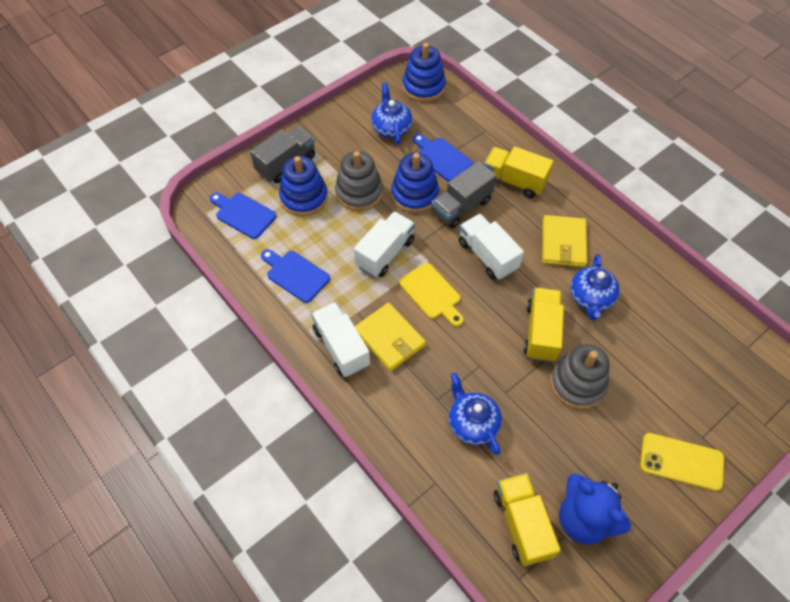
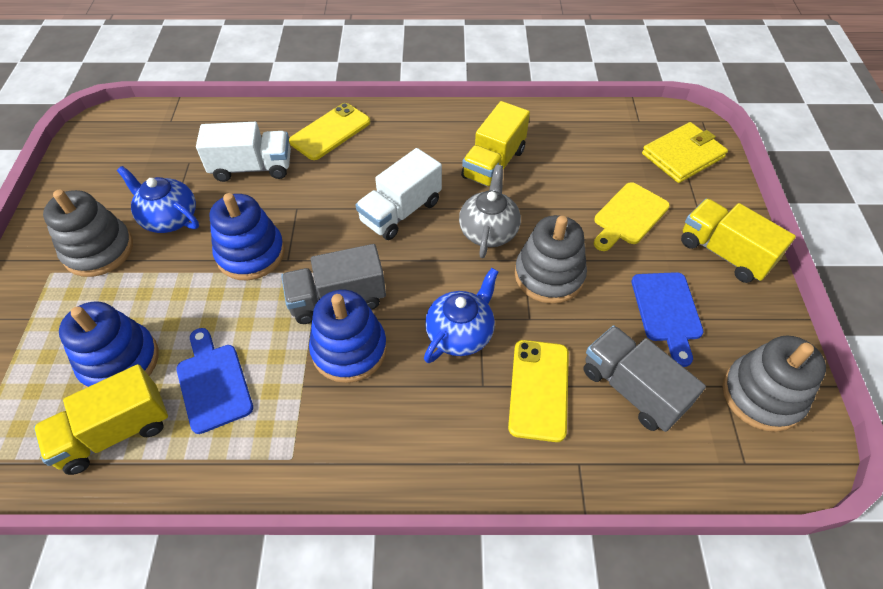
blue cutting board: [209,193,276,239] [261,249,330,303] [413,134,473,182] = 3 -> [176,328,253,434] [632,272,703,367] = 2
blue teapot: [371,83,412,145] [449,373,502,455] [570,254,620,320] = 3 -> [117,166,199,233] [424,268,499,363] = 2
blue teddy bear: [559,473,631,545] = 1 -> none = 0
grey stacking toy: [335,151,383,211] [550,344,609,409] = 2 -> [43,190,133,277] [515,215,587,304] [722,336,826,432] = 3
grey teapot: none = 0 -> [459,165,521,258] = 1
white truck: [311,302,370,377] [354,211,415,277] [459,214,524,280] = 3 -> [196,122,291,182] [355,148,442,240] = 2
yellow phone: [640,433,724,491] = 1 -> [289,103,370,160] [508,340,569,442] = 2
yellow wallet: [355,303,426,371] [542,215,587,267] = 2 -> [642,122,728,183] = 1

